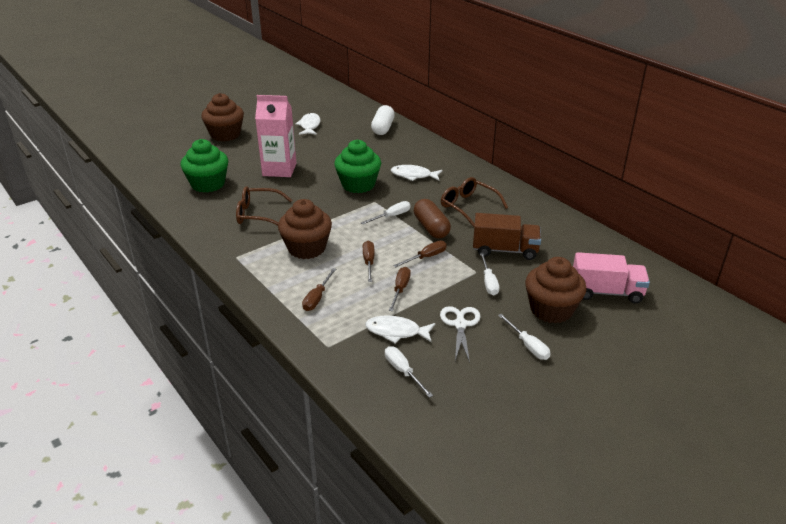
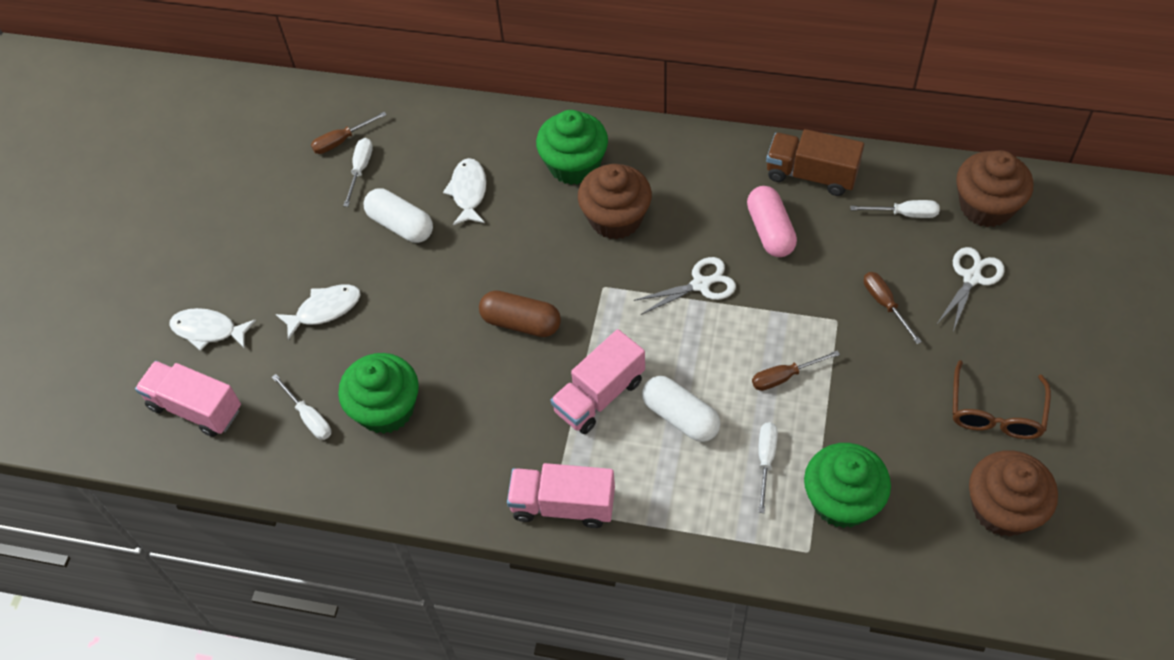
brown glasses: [236,186,292,226] [441,177,508,227] = 2 -> [953,360,1051,439] = 1
brown screwdriver: [302,268,336,311] [363,241,374,282] [389,267,411,311] [393,241,447,268] = 4 -> [311,112,387,154] [752,350,840,391] [864,272,922,344] = 3
green cupcake: [181,139,228,193] [334,140,381,193] = 2 -> [338,353,419,434] [536,110,608,185] [804,443,891,528] = 3
pink capsule: none = 0 -> [747,186,797,257] = 1
pink carton: [255,95,296,177] = 1 -> none = 0
pink truck: [573,252,650,303] = 1 -> [135,361,241,437] [507,463,615,528] [550,329,645,434] = 3
white capsule: [371,105,395,135] = 1 -> [363,188,433,243] [642,376,720,442] = 2
white scissors: [440,306,481,363] = 1 -> [634,257,736,315] [936,247,1004,331] = 2

